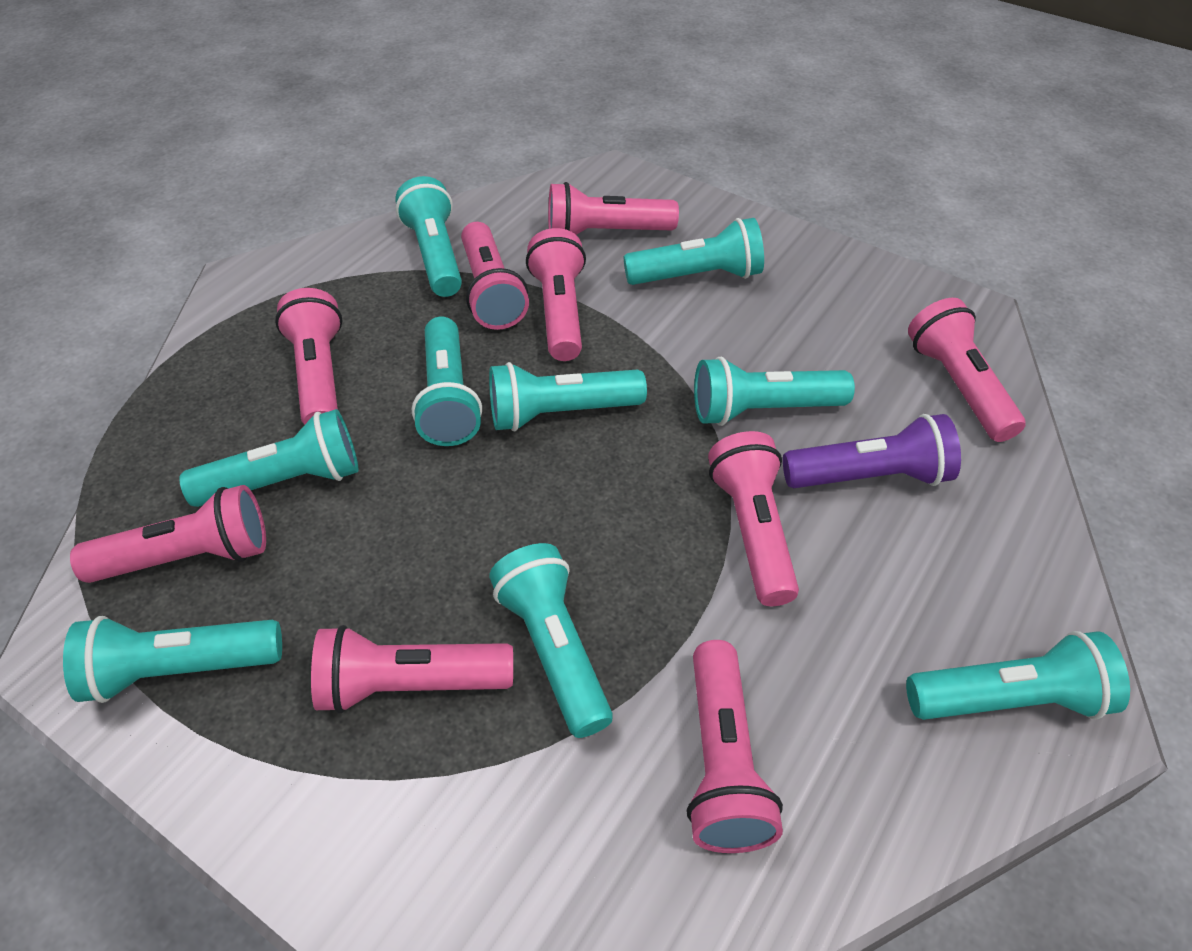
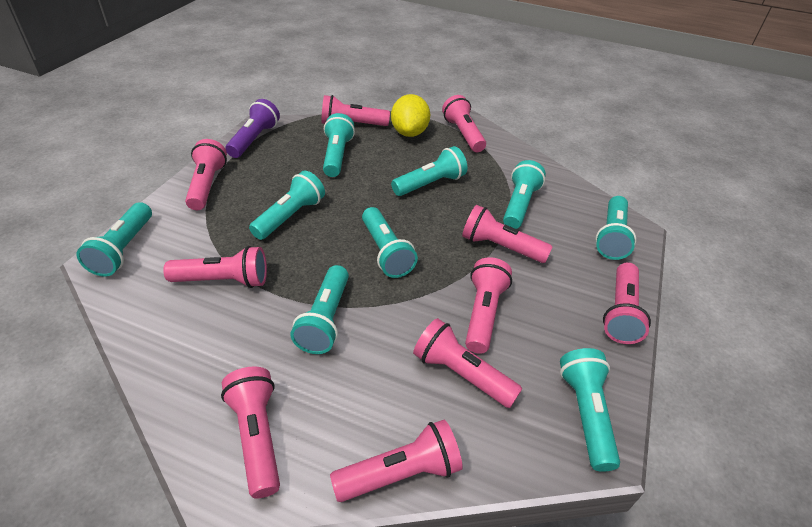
pink flashlight: [70,485,266,583] [275,288,342,425] [311,625,513,714] [461,222,529,330] [526,228,586,361] [548,182,679,235] [687,640,783,853] [708,431,799,606] [908,298,1026,442] = 9 -> [163,246,267,288] [185,139,227,210] [221,366,280,499] [321,95,390,126] [330,420,463,502] [413,318,522,408] [442,95,486,152] [462,205,552,263] [465,257,512,354] [603,262,651,344] = 10
yellow lemon: none = 0 -> [391,94,430,137] = 1

